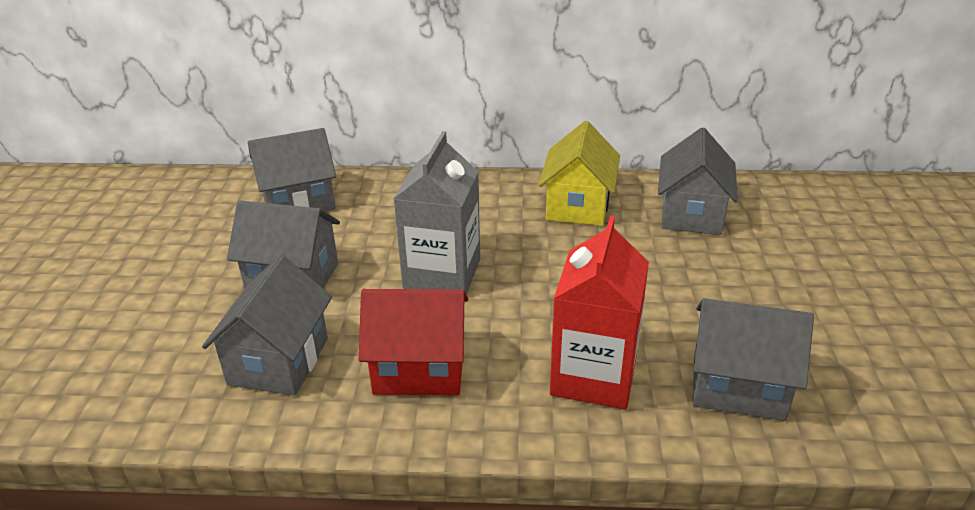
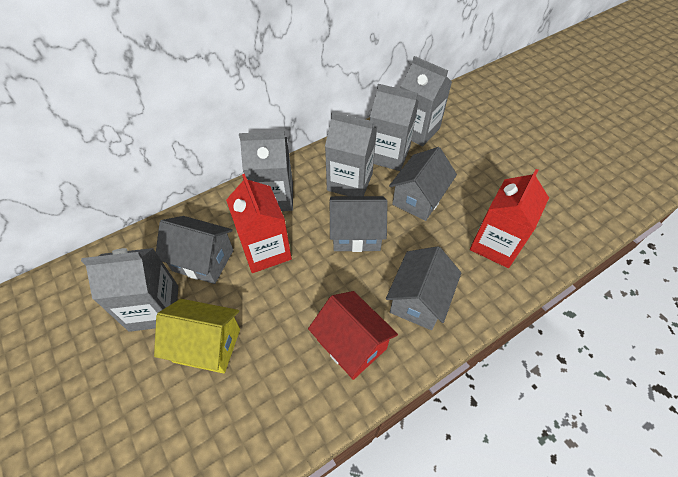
grey carton: [393,131,480,294] = 1 -> [81,248,178,332] [239,131,293,211] [325,112,377,196] [370,84,419,171] [401,56,452,147] = 5
grey house: [202,255,332,396] [227,200,340,289] [248,128,336,211] [658,128,738,235] [692,298,814,421] = 5 -> [156,216,233,284] [330,196,388,252] [386,246,461,330] [389,147,457,221] = 4
red carton: [550,215,649,410] = 1 -> [226,174,292,273] [470,169,549,268] = 2

